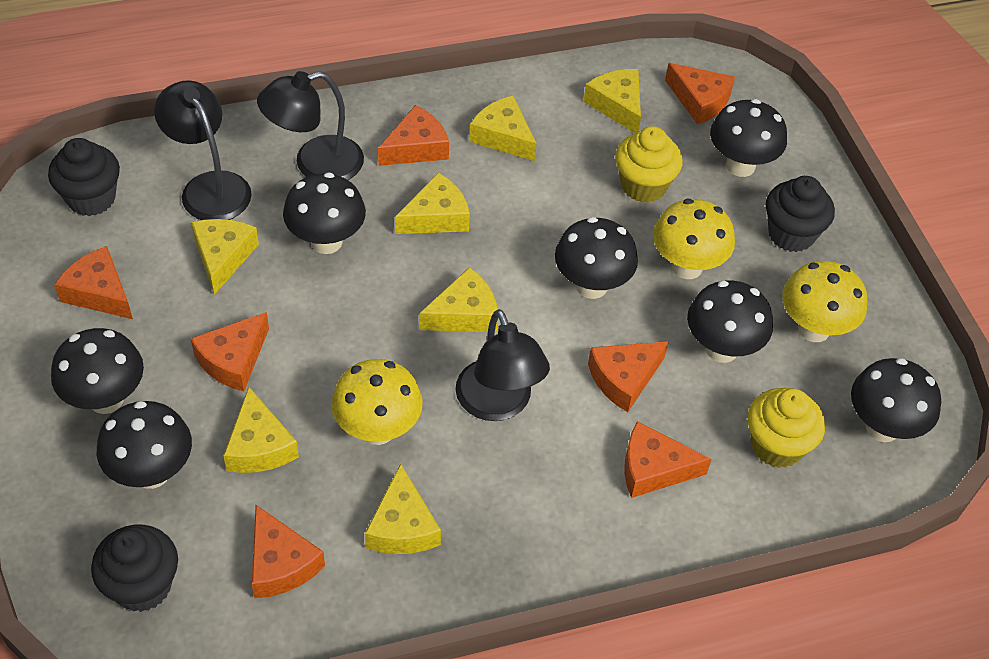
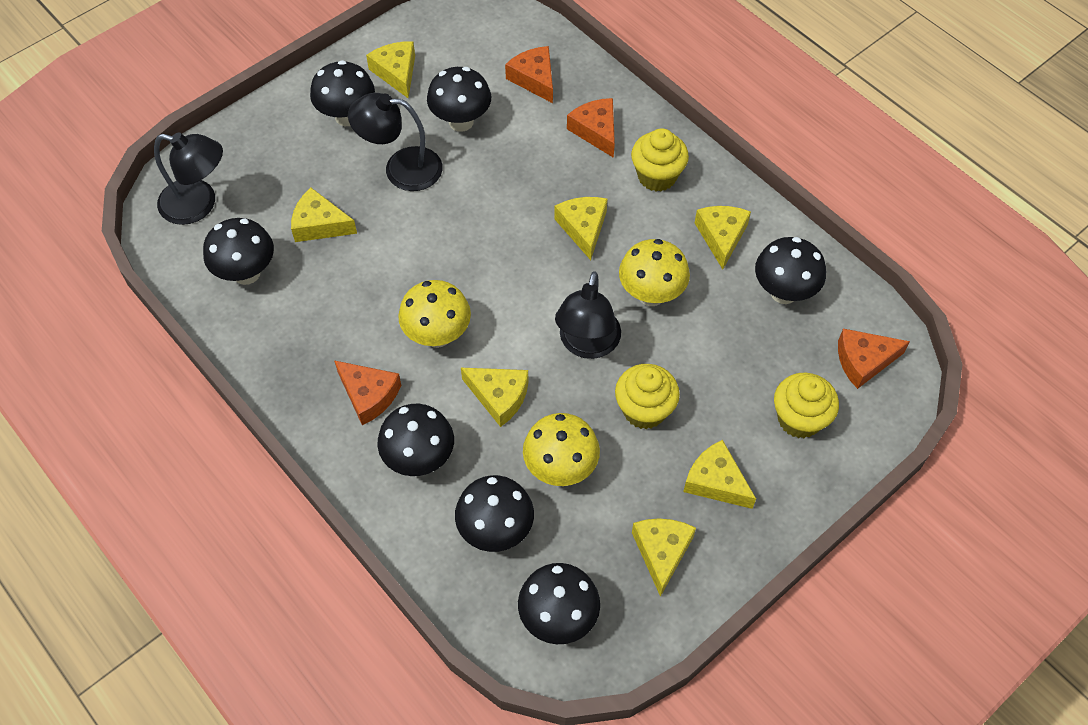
black cupcake: [48,138,120,216] [91,525,178,612] [766,176,835,252] = 3 -> none = 0
orange cheese: [54,246,133,319] [190,312,269,391] [252,505,325,598] [378,105,449,166] [588,341,669,412] [624,421,712,498] [665,63,735,125] = 7 -> [334,360,401,425] [505,46,553,103] [567,98,615,158] [838,329,910,389] = 4
yellow cupcake: [615,127,683,203] [748,388,825,468] = 2 -> [615,364,680,429] [631,128,689,191] [774,373,839,438] = 3

